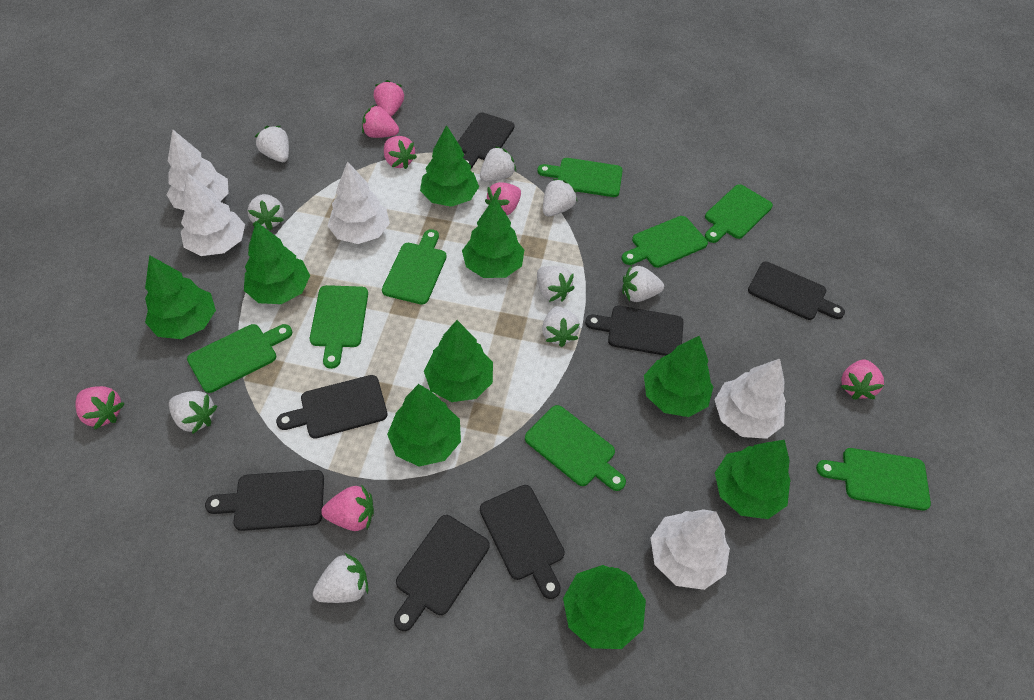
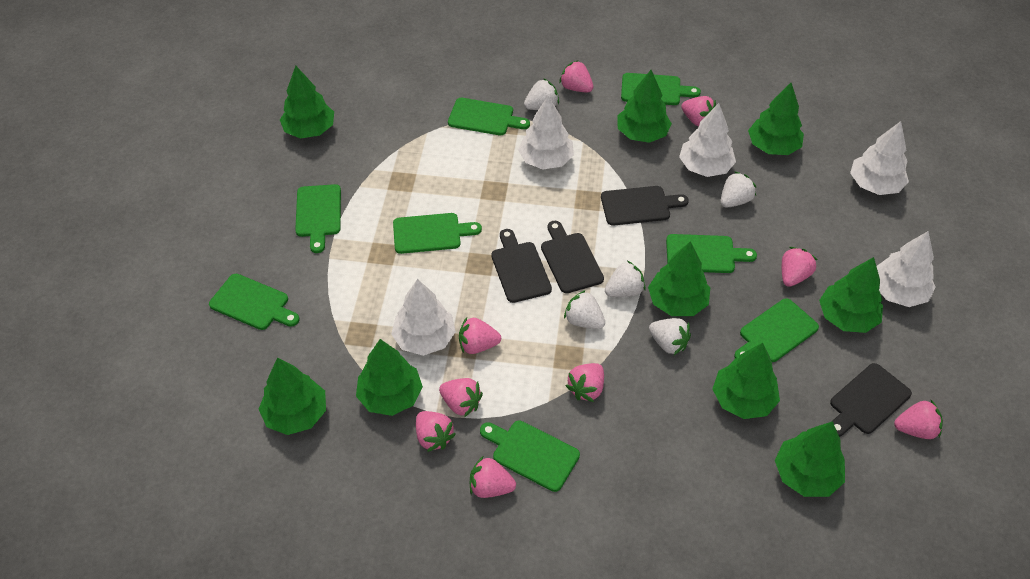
black cutting board: [205,470,324,531] [276,375,387,439] [394,515,490,631] [458,113,515,168] [480,485,565,599] [585,306,684,356] [748,262,845,320] = 7 -> [491,229,552,303] [541,221,604,293] [601,186,689,226] [830,363,912,437] = 4
pink strawberry: [75,386,125,429] [321,486,374,531] [362,105,399,138] [374,80,404,117] [384,136,417,169] [485,182,521,215] [840,359,884,400] = 7 -> [416,411,456,452] [439,378,483,417] [459,317,501,354] [470,456,516,498] [559,60,594,92] [566,363,604,402] [681,96,716,126] [782,247,817,287] [894,400,943,439] = 9
white strawberry: [169,391,217,434] [248,194,284,231] [255,126,289,162] [313,553,368,603] [480,146,516,182] [537,266,575,302] [542,306,580,347] [543,179,577,216] [622,265,664,302] = 9 -> [524,78,559,110] [564,290,605,329] [605,260,645,297] [649,318,691,355] [721,171,756,208] = 5

